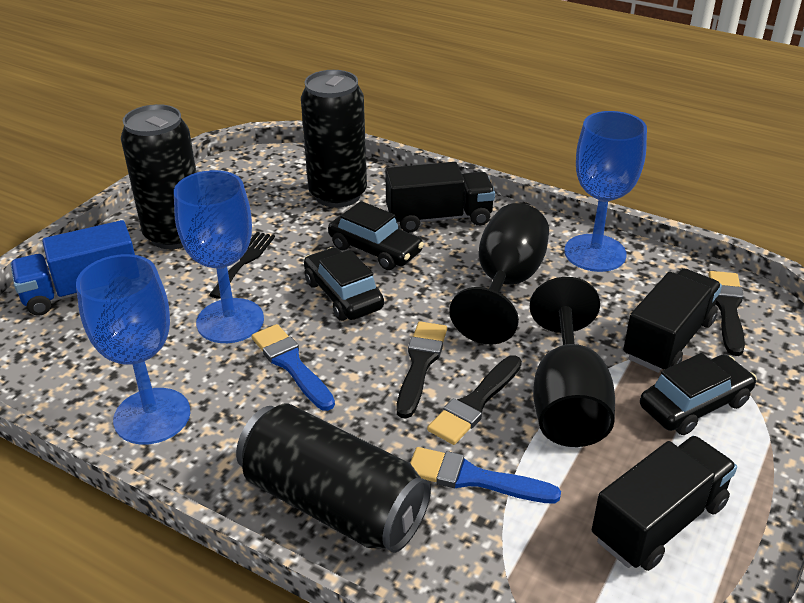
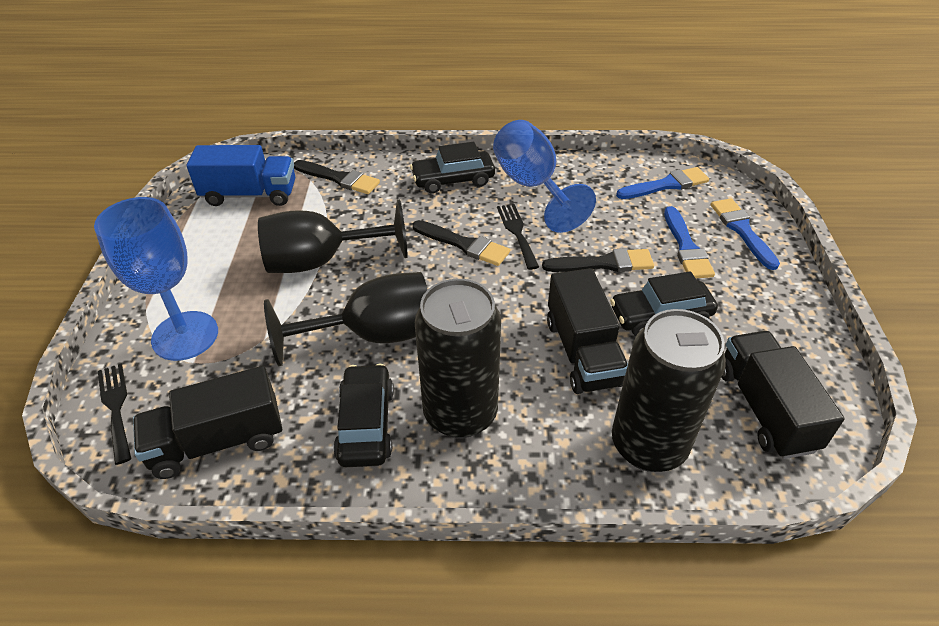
black can: [121,104,197,249] [236,403,431,553] [301,70,367,208] = 3 -> [415,279,501,438] [612,309,726,472] = 2
black fork: [209,232,275,298] = 1 -> [98,363,131,465] [497,204,539,270] = 2
blue brush: [252,324,335,411] [410,447,561,504] = 2 -> [616,167,709,199] [664,206,715,278] [711,198,780,270] = 3
blue goblet: [76,254,190,445] [174,170,264,343] [564,111,647,272] = 3 -> [94,197,218,361] [493,120,596,233] = 2

